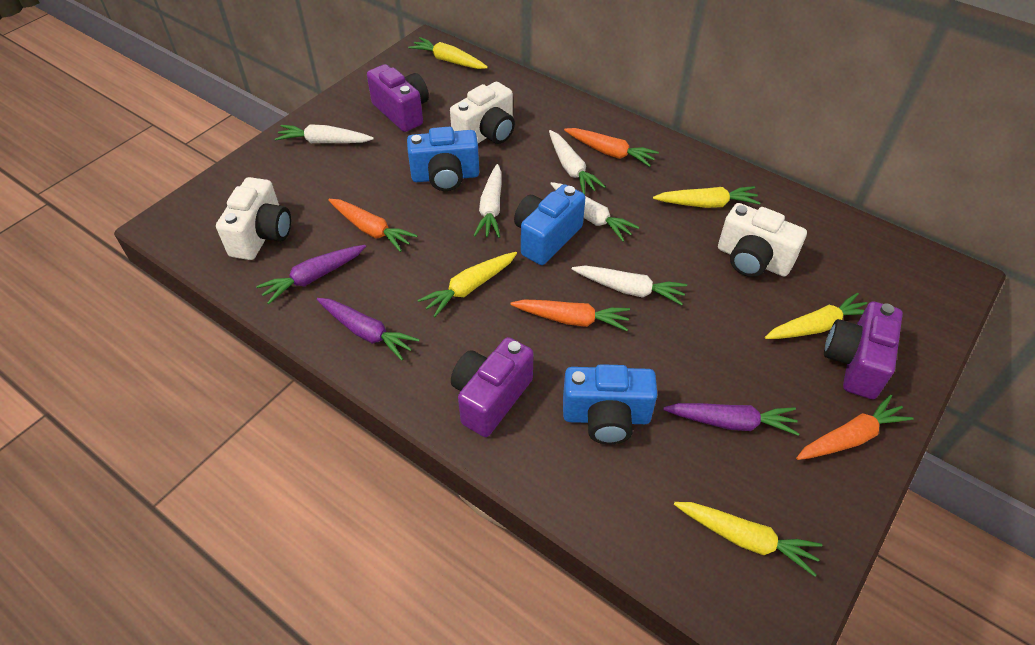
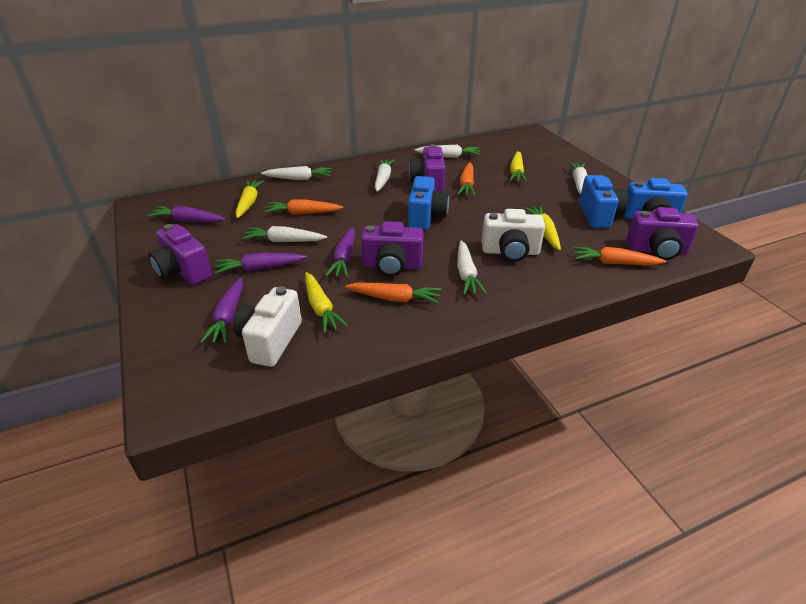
purple camera: [367,64,429,132] [451,337,534,437] [824,302,903,399] = 3 -> [149,224,212,285] [361,221,423,277] [409,144,445,192] [626,207,699,260] = 4
purple carrot: [256,245,366,304] [317,298,420,361] [663,403,800,436] = 3 -> [147,206,226,222] [200,277,243,343] [215,253,307,274] [325,227,355,278] = 4
white camera: [216,177,291,260] [450,82,515,144] [718,203,807,277] = 3 -> [234,286,302,367] [482,209,545,262] = 2
white carrot: [275,124,374,143] [474,164,502,238] [549,130,606,194] [550,182,640,242] [572,266,687,305] = 5 -> [242,226,327,242] [261,166,332,180] [375,159,395,192] [415,145,480,158] [457,241,487,295] [568,162,587,194] = 6
yellow carrot: [408,37,488,69] [418,252,517,317] [653,186,761,208] [674,502,822,577] [765,293,867,339] = 5 -> [236,180,264,218] [305,272,348,333] [509,151,527,182] [523,206,561,250] = 4

